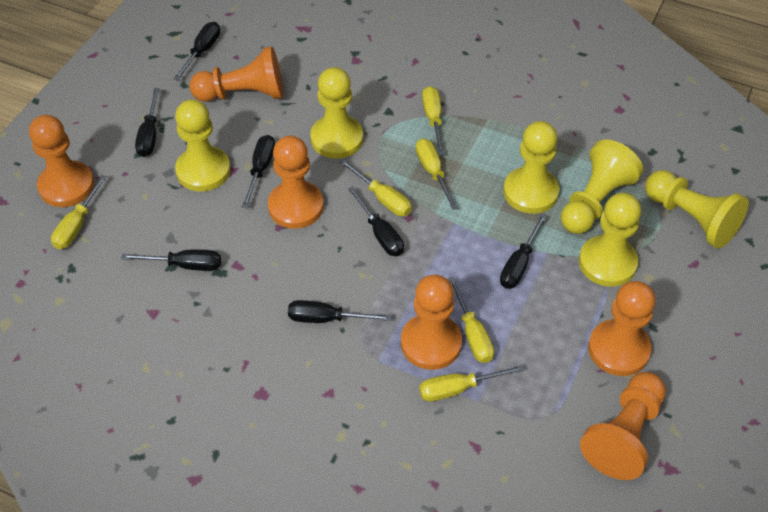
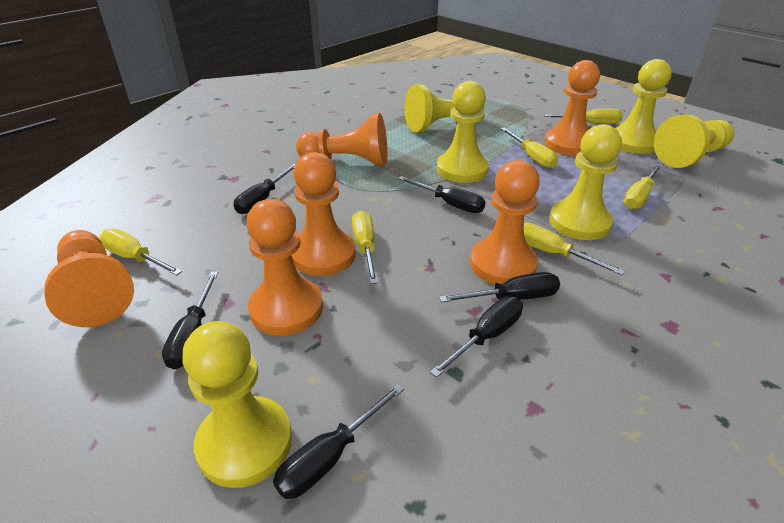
black screwdriver: [121,250,221,271] [135,88,159,157] [174,22,220,81] [242,135,275,208] [288,300,391,323] [348,186,404,256] [500,214,547,289] = 7 -> [162,271,219,369] [234,164,295,214] [273,384,404,499] [398,176,486,213] [430,296,523,378] [439,272,560,303] = 6

